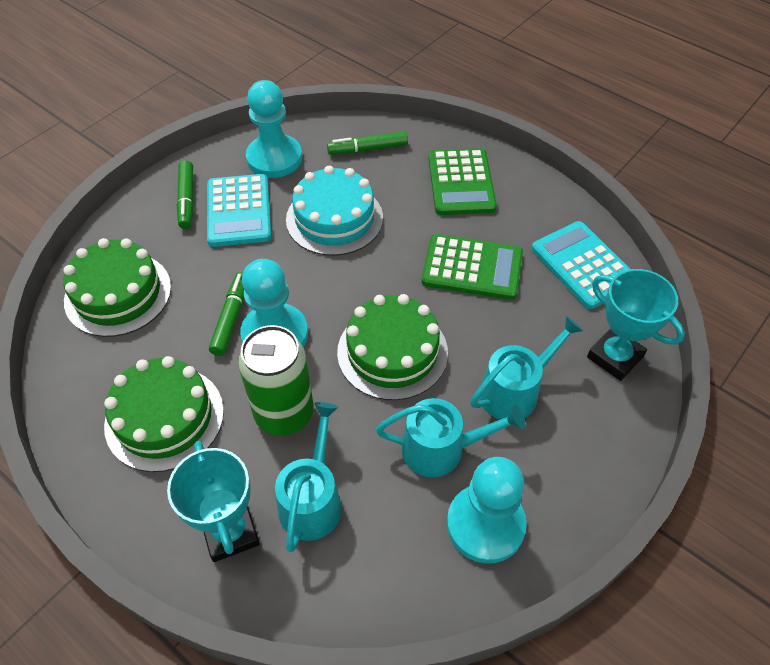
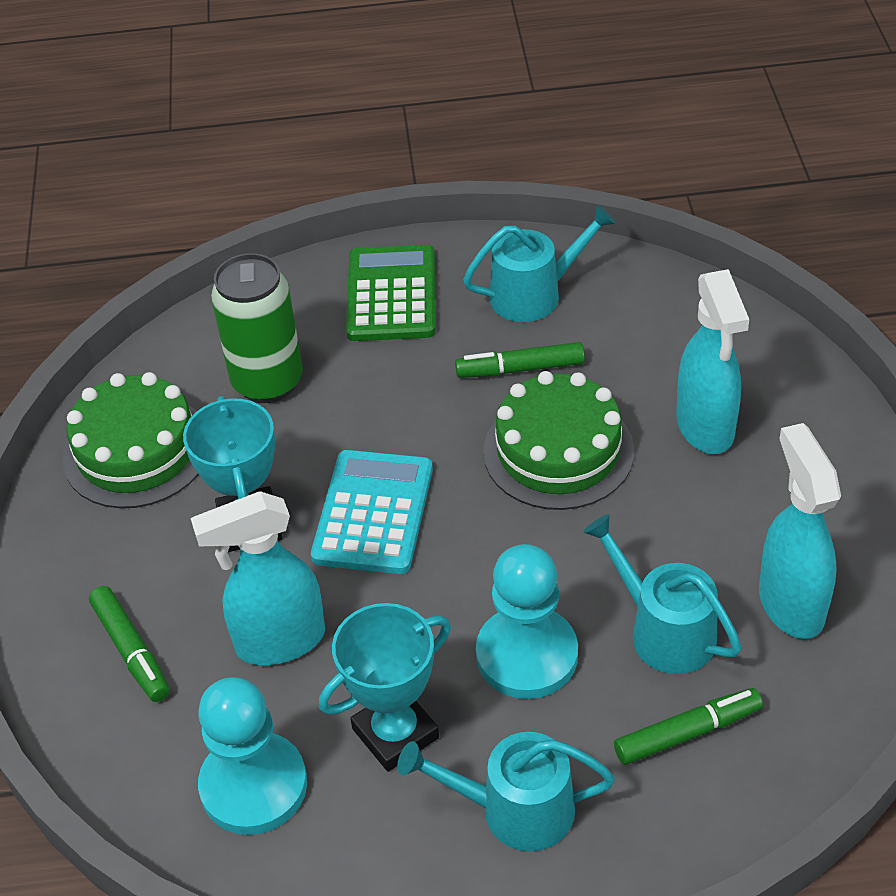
green cake: [63,238,171,337] [104,356,224,472] [337,294,448,400] = 3 -> [62,372,199,508] [483,371,634,510] = 2
green calculator: [422,234,523,300] [428,148,497,215] = 2 -> [346,245,436,341] = 1
turquoise cake: [286,166,383,256] = 1 -> none = 0
turquoise calculator: [207,174,271,247] [531,221,630,309] = 2 -> [311,450,433,574] = 1
turquoise pawn: [240,259,308,347] [246,80,302,178] [447,457,527,564] = 3 -> [198,677,307,835] [476,544,578,699] = 2
turquoise spray bottle: none = 0 -> [191,491,325,665] [676,269,749,454] [759,423,841,639] = 3

